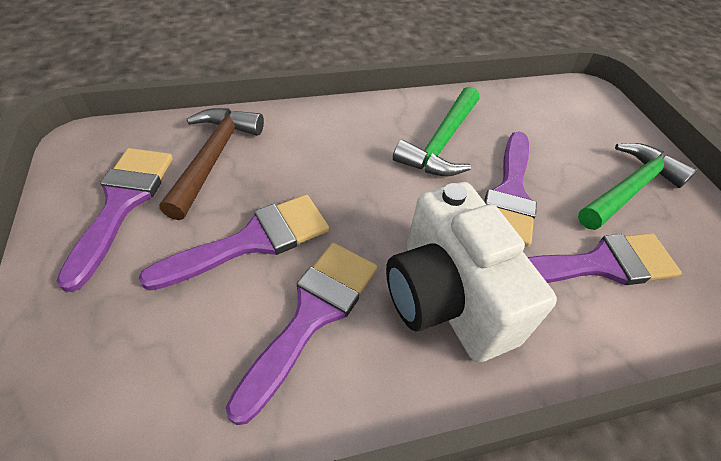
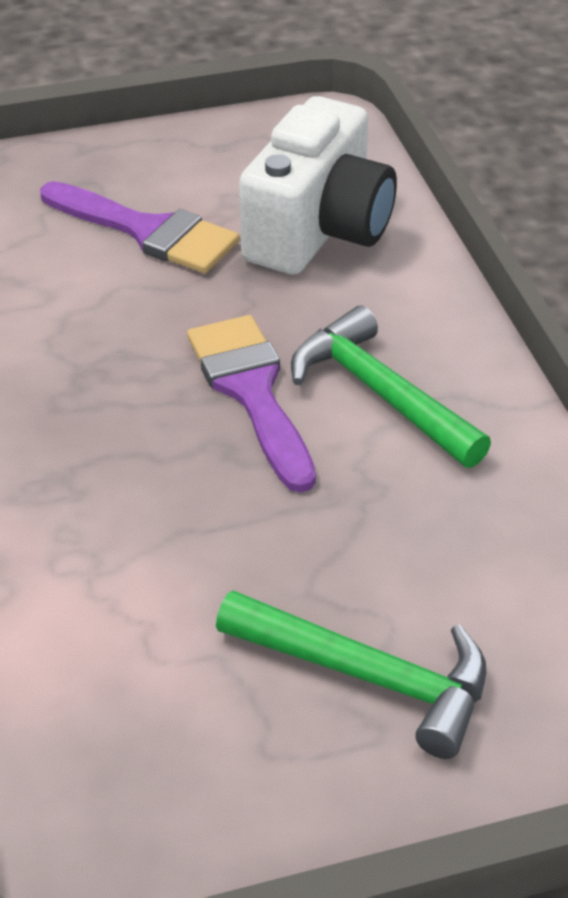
brown hammer: [159,108,264,220] = 1 -> none = 0
purple brush: [57,148,173,292] [139,195,329,291] [226,243,377,425] [484,132,537,247] [528,233,682,285] = 5 -> [40,181,239,273] [187,315,316,493] = 2

